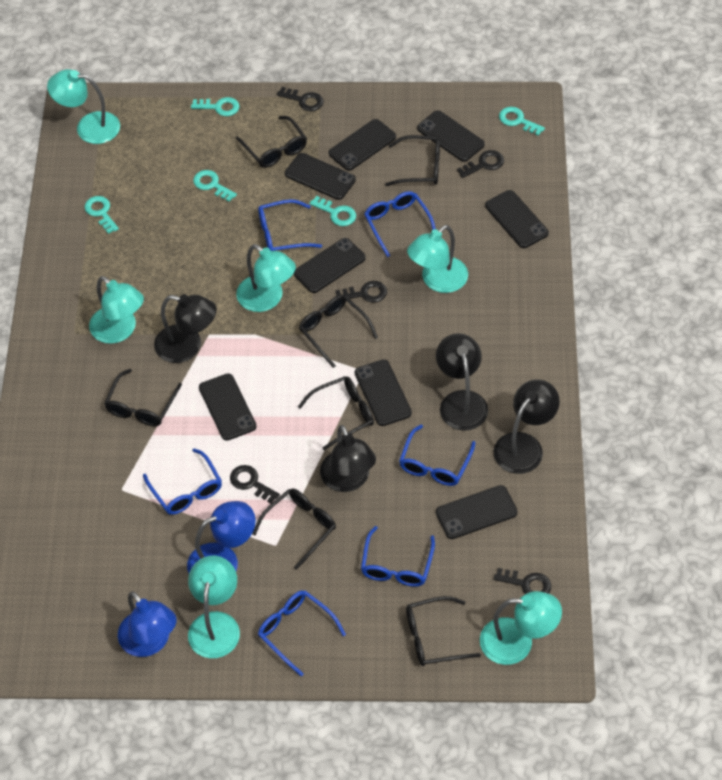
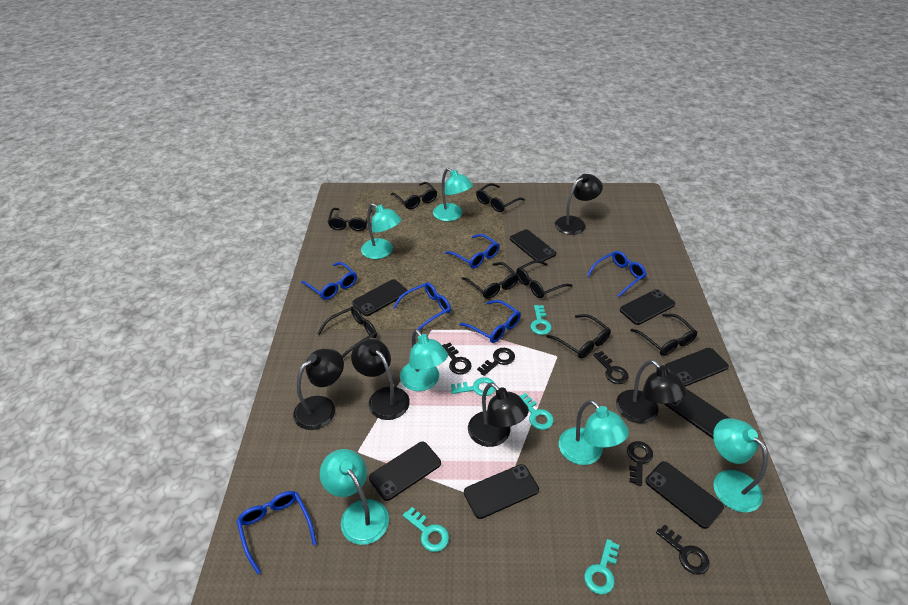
black glasses: [104,369,182,426] [236,116,307,168] [252,489,336,570] [298,376,374,450] [299,295,378,368] [385,135,440,186] [406,596,481,666] = 7 -> [317,306,377,358] [328,208,373,231] [391,182,437,209] [461,262,519,299] [476,183,525,212] [516,260,573,298] [546,314,611,359] [630,314,698,356] = 8
black lamp: [154,294,217,363] [320,425,376,492] [436,333,488,431] [494,379,560,474] = 4 -> [293,349,344,430] [351,339,410,420] [468,382,529,447] [555,174,603,235] [616,360,687,424] = 5
blue lamp: [118,591,177,657] [187,501,256,573] = 2 -> none = 0

